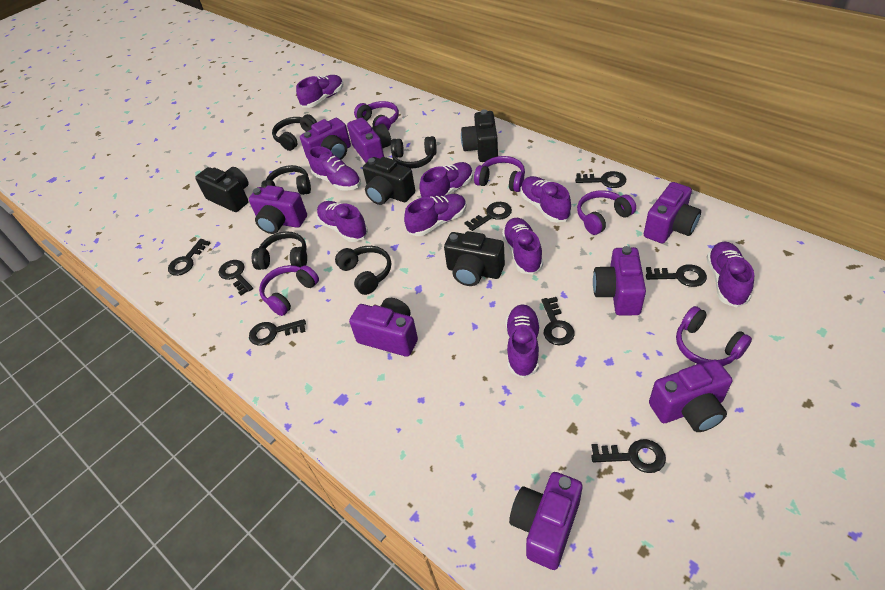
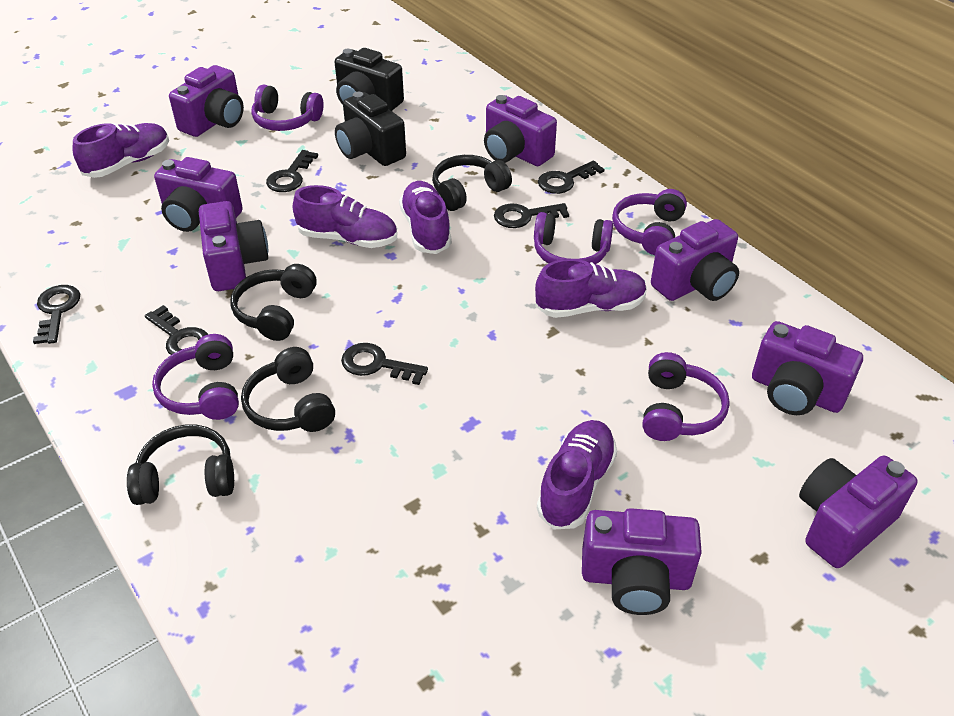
black camera: [195,167,249,212] [363,157,415,205] [444,231,505,286] [461,109,498,162] = 4 -> [335,48,404,111] [335,92,406,166] = 2
black headphones: [252,231,307,270] [261,165,311,195] [272,114,317,151] [335,246,391,295] [391,136,437,169] = 5 -> [127,425,234,505] [231,264,317,341] [241,347,335,432] [432,155,512,211] = 4
black key: [168,239,210,276] [218,260,253,296] [249,319,306,345] [465,202,512,231] [541,297,575,345] [575,171,626,188] [591,439,666,473] [646,264,707,287] = 8 -> [33,285,80,344] [145,305,208,355] [266,150,318,192] [341,343,428,385] [494,203,569,228] [538,160,604,194] = 6
purple shoe: [296,75,343,108] [308,146,361,191] [317,201,368,242] [404,194,467,236] [419,162,473,198] [502,218,543,275] [505,304,540,378] [520,176,571,223] [706,242,754,307] = 9 -> [73,123,169,178] [293,185,397,248] [399,181,452,254] [535,259,647,318] [537,420,617,530] = 5

